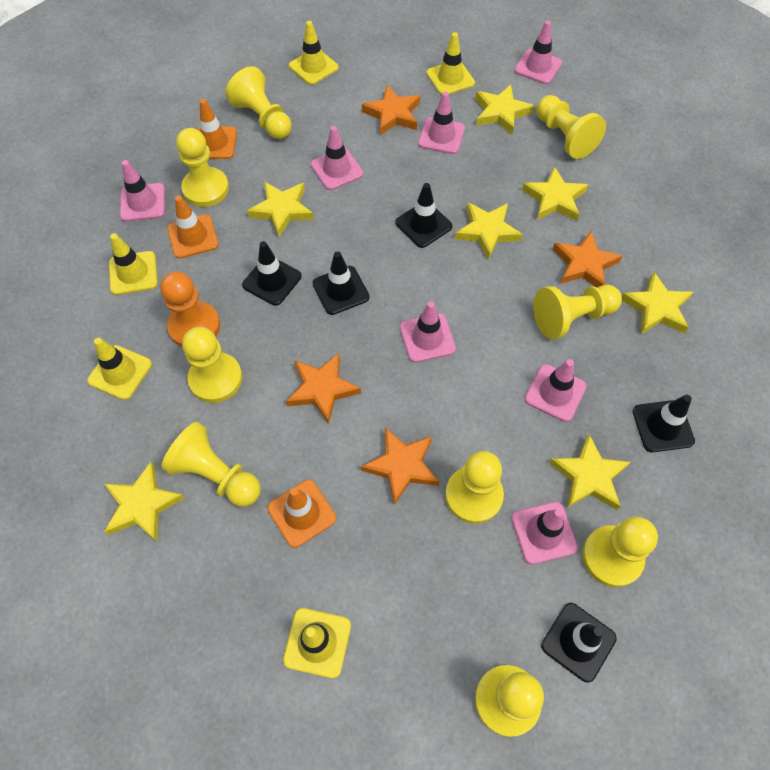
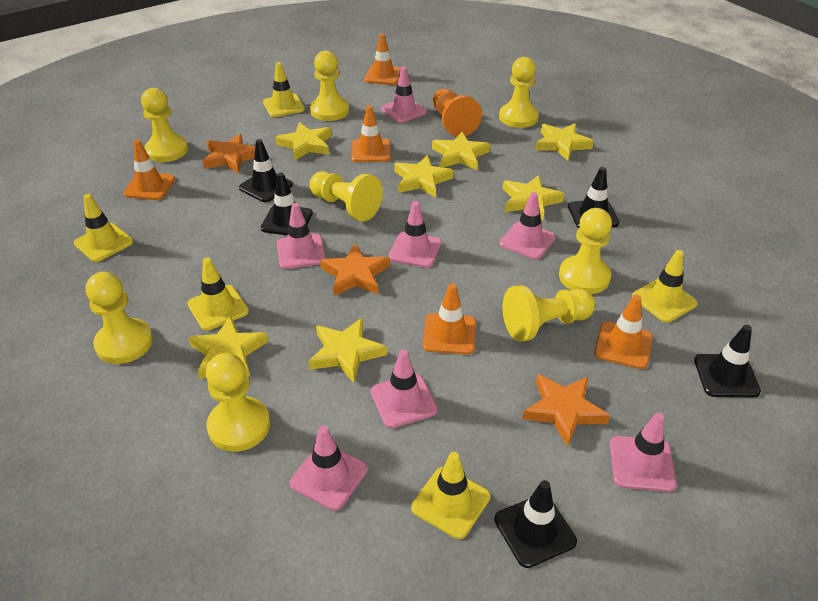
orange star: [286,353,361,424] [361,427,439,505] [362,85,420,135] [552,231,623,287] = 4 -> [203,134,255,174] [320,244,390,296] [523,374,610,447] = 3
orange traffic cone: [167,195,219,259] [196,99,237,159] [267,480,336,548] = 3 -> [123,139,175,200] [351,105,391,162] [364,33,401,85] [423,283,476,355] [594,295,653,369] = 5
yellow pawn: [161,422,261,507] [176,128,229,207] [182,327,242,403] [225,66,292,139] [445,451,504,524] [475,665,544,737] [533,285,622,339] [536,95,606,159] [582,517,658,587] = 9 -> [85,272,153,364] [141,88,188,162] [206,353,270,452] [310,50,349,121] [310,171,383,222] [499,57,539,128] [503,285,595,342] [559,208,612,294] = 8

